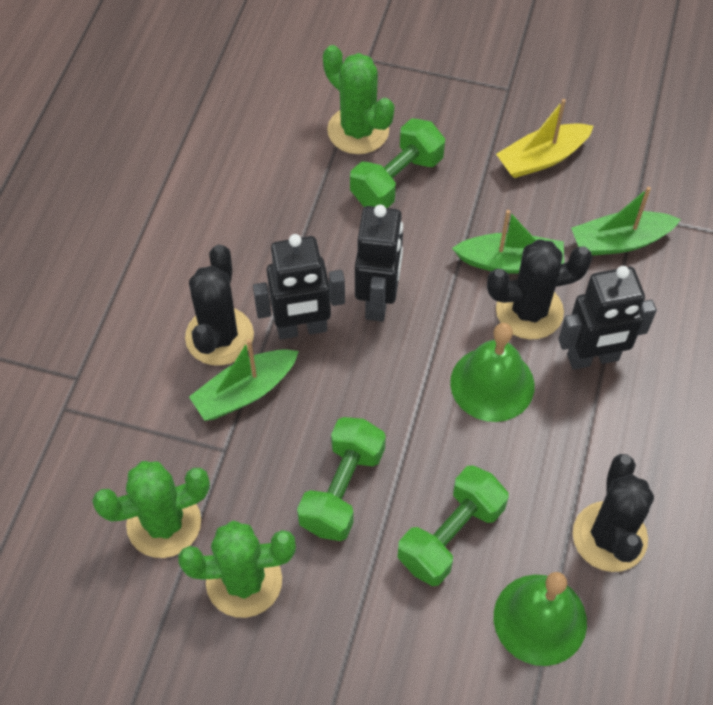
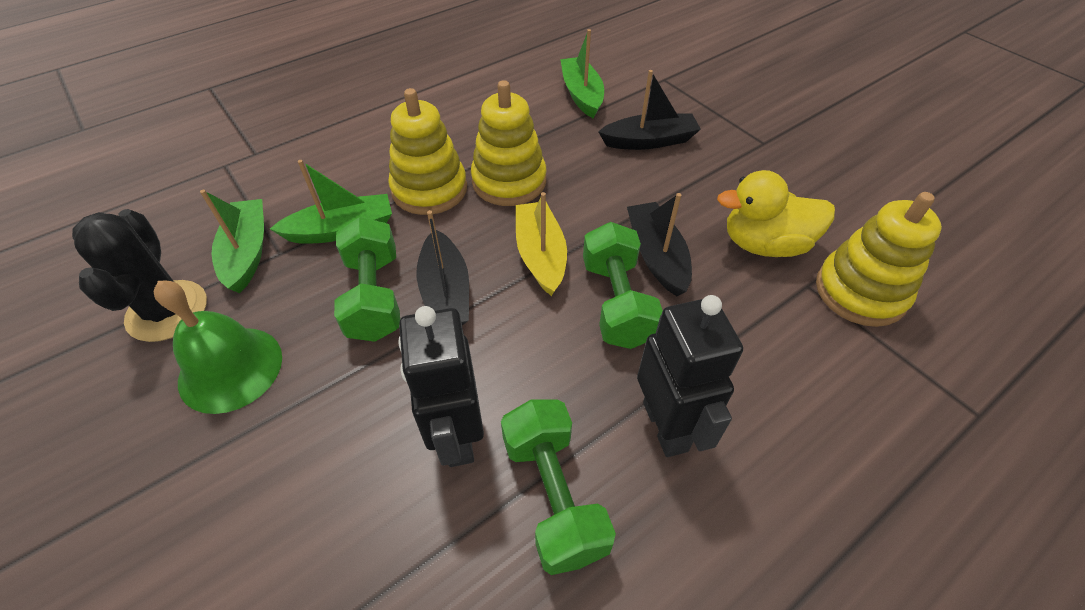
black boat: none = 0 -> [417,210,469,325] [598,70,701,150] [627,193,692,296] = 3
black cactus: [185,244,254,366] [487,239,593,340] [573,454,654,572] = 3 -> [72,209,207,342] = 1
black robot: [253,234,345,339] [355,205,403,322] [558,266,657,370] = 3 -> [398,306,484,467] [637,295,743,457] = 2
green bell: [450,323,535,422] [494,572,587,666] = 2 -> [154,280,282,414] = 1
green cactus: [92,461,210,558] [178,521,296,618] [323,45,394,154] = 3 -> none = 0
yellow duck: none = 0 -> [717,170,835,257] = 1
yellow stacking toy: none = 0 -> [388,88,467,215] [471,80,546,206] [816,192,942,327] = 3

